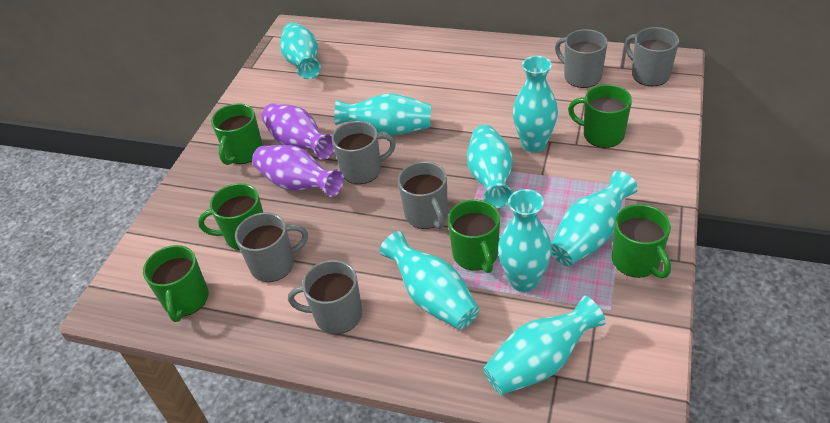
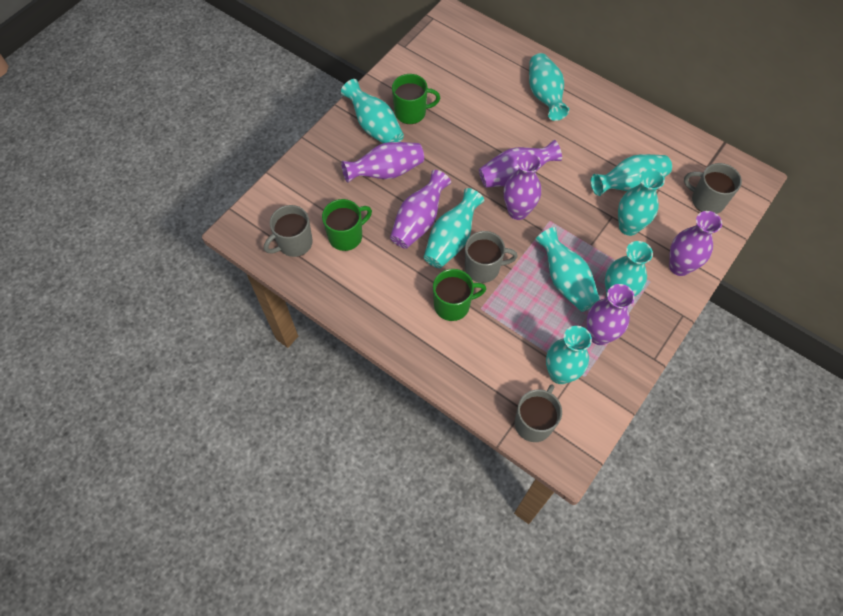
green mug: [143,245,209,322] [198,183,263,250] [211,103,263,165] [448,199,500,273] [568,84,632,148] [612,204,671,278] = 6 -> [322,199,372,251] [392,74,440,124] [433,269,486,321] = 3
grey mug: [235,212,308,282] [288,260,362,334] [332,121,396,184] [398,161,448,229] [555,29,608,88] [625,27,679,86] = 6 -> [264,205,313,257] [465,231,518,283] [515,385,562,442] [684,163,742,214] = 4
purple vase: [252,145,344,197] [261,103,335,160] = 2 -> [341,142,424,183] [390,170,451,249] [479,140,562,188] [504,152,541,220] [587,284,635,345] [669,211,722,276] = 6

